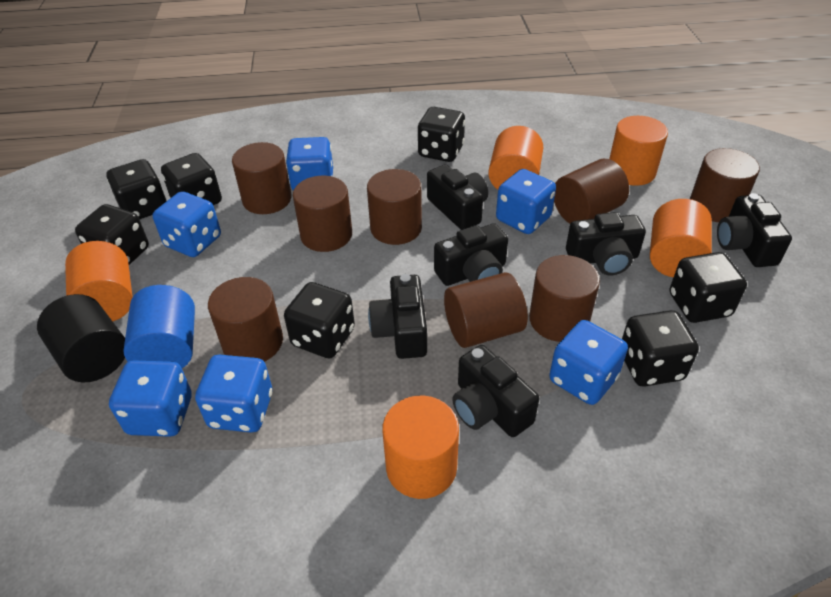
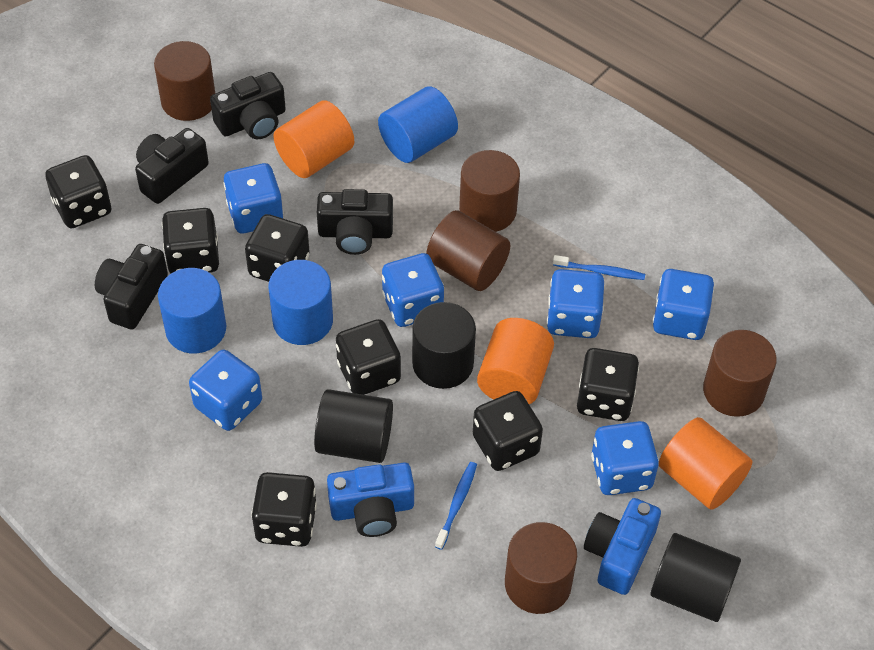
black camera: [368,274,427,359] [427,164,488,230] [434,223,508,286] [452,345,539,437] [566,212,646,275] [717,193,792,267] = 6 -> [95,244,168,330] [135,128,209,204] [210,72,286,140] [317,189,393,255] = 4
black cylinder: [37,294,125,383] = 1 -> [314,389,393,463] [412,302,476,389] [651,533,741,622] = 3
blue camera: none = 0 -> [327,463,414,537] [584,498,661,595] = 2
blue cylinder: [123,285,195,368] = 1 -> [158,268,226,354] [268,260,333,345] [378,86,458,163] = 3
blue toothbrush: none = 0 -> [435,462,477,550] [553,255,645,280] = 2
brown cylinder: [208,277,283,362] [232,142,291,214] [293,176,352,252] [367,169,422,245] [444,272,528,348] [529,255,600,342] [554,159,629,224] [690,148,760,222] = 8 -> [154,41,215,121] [426,210,510,291] [459,150,520,232] [505,522,577,614] [703,330,777,417] = 5
orange cylinder: [65,241,133,321] [383,396,459,499] [488,126,543,190] [609,116,668,186] [650,199,712,277] = 5 -> [273,100,354,178] [477,318,554,404] [659,417,752,510] = 3

